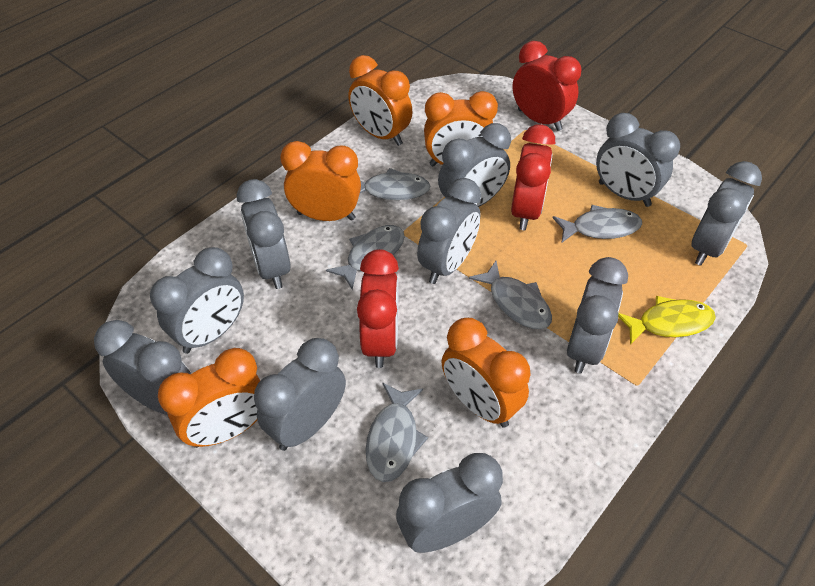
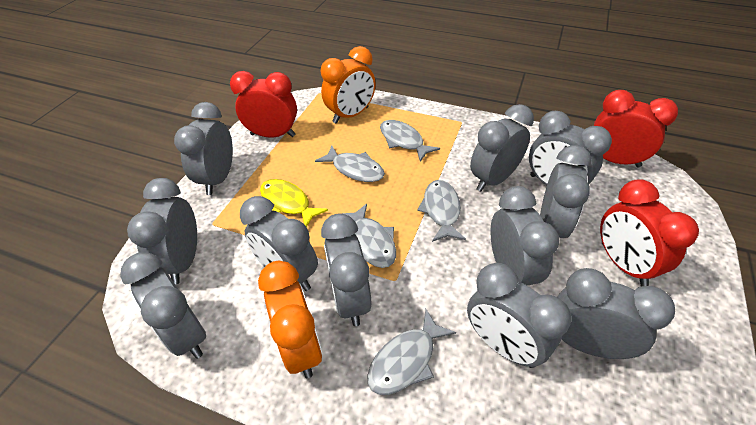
grey clock: [94,320,191,415] [150,247,244,354] [237,179,291,289] [254,338,346,451] [396,453,503,553] [417,178,481,284] [438,123,511,207] [567,257,628,374] [596,113,680,207] [691,161,762,266] = 10 -> [120,252,206,359] [127,178,197,284] [174,102,233,195] [240,196,318,291] [321,213,371,326] [467,263,571,368] [470,104,534,192] [490,186,559,286] [529,111,612,185] [540,145,591,238] [557,268,675,359] = 11
orange clock: [158,348,260,448] [280,141,361,221] [348,55,412,146] [424,91,498,167] [442,318,531,428] = 5 -> [258,261,322,378] [321,46,376,124] = 2

